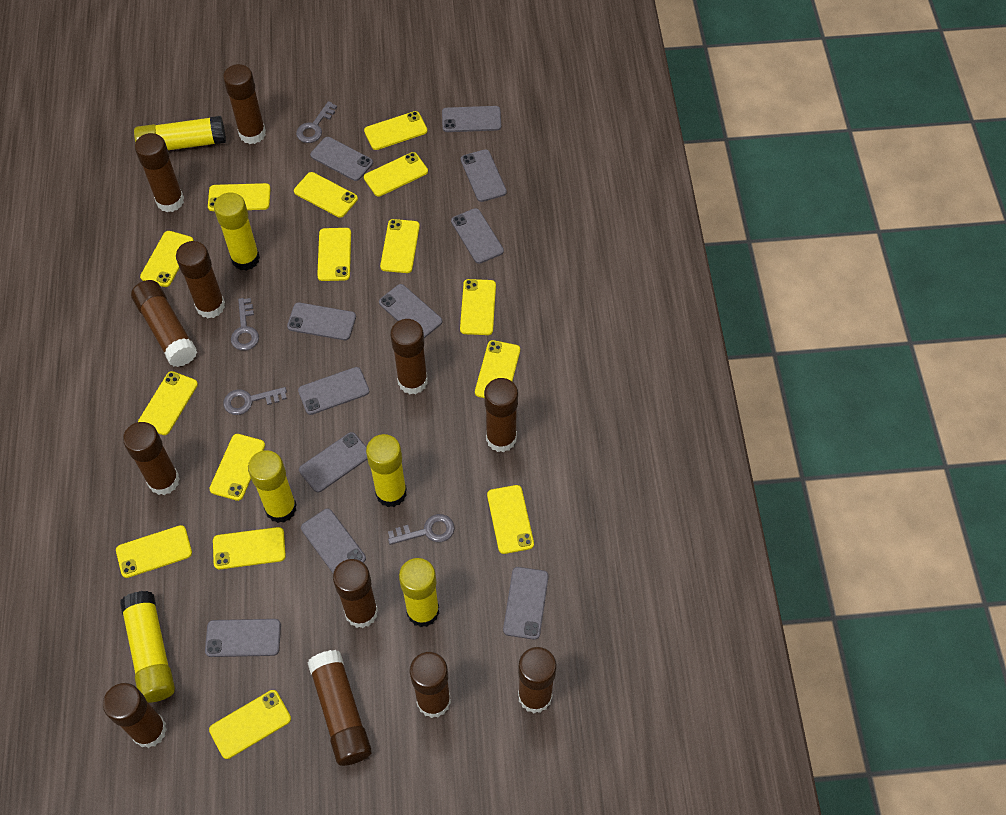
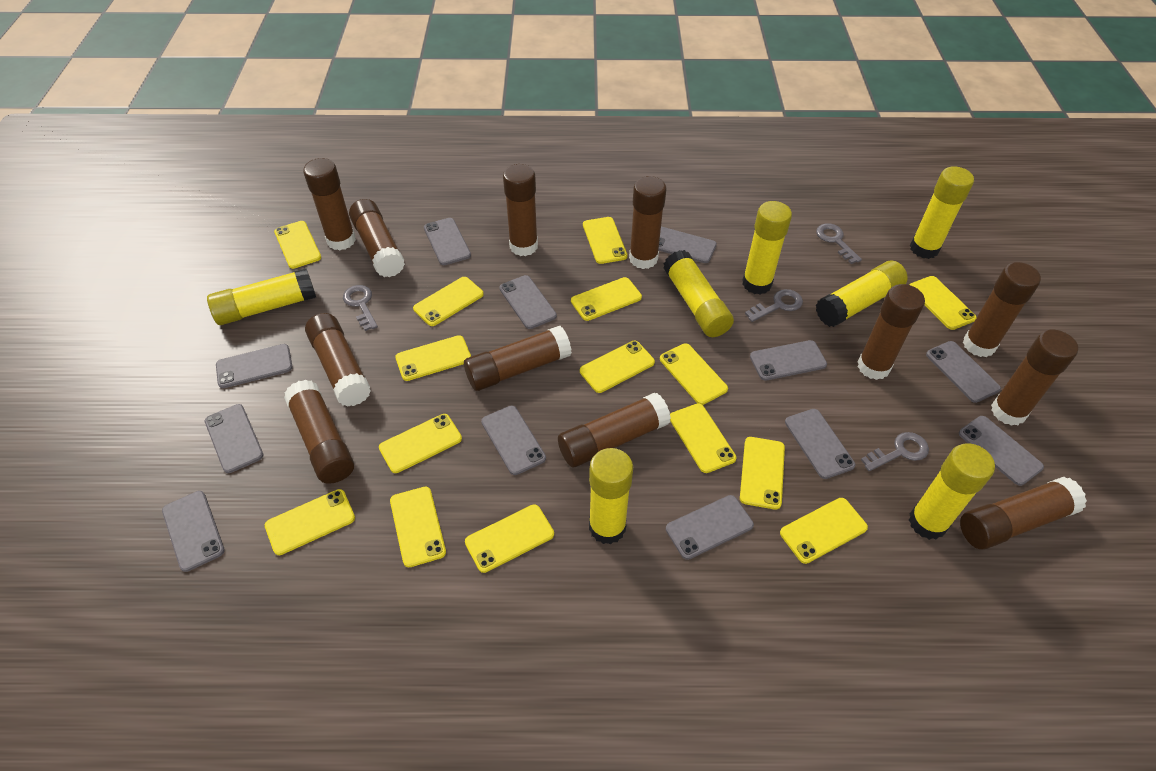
grey phone: [205,619,281,657] [287,302,356,340] [298,367,370,415] [299,432,367,493] [301,508,366,573] [310,137,373,181] [379,284,443,338] [442,106,501,132] [451,208,504,264] [461,149,507,202] [503,567,549,640] = 11 -> [162,491,225,572] [204,404,264,473] [216,344,293,388] [424,218,471,265] [481,406,546,475] [499,275,557,329] [658,227,717,263] [666,495,754,560] [750,340,827,381] [785,409,855,479] [926,341,1001,403] [959,416,1044,486] = 12
yellow glue stick: [120,591,175,703] [134,116,226,150] [214,192,260,271] [248,450,297,523] [366,434,407,507] [399,558,439,627] = 6 -> [207,268,316,325] [589,448,633,545] [663,250,734,337] [742,201,792,295] [816,261,908,327] [909,443,995,540] [910,166,974,259] = 7

